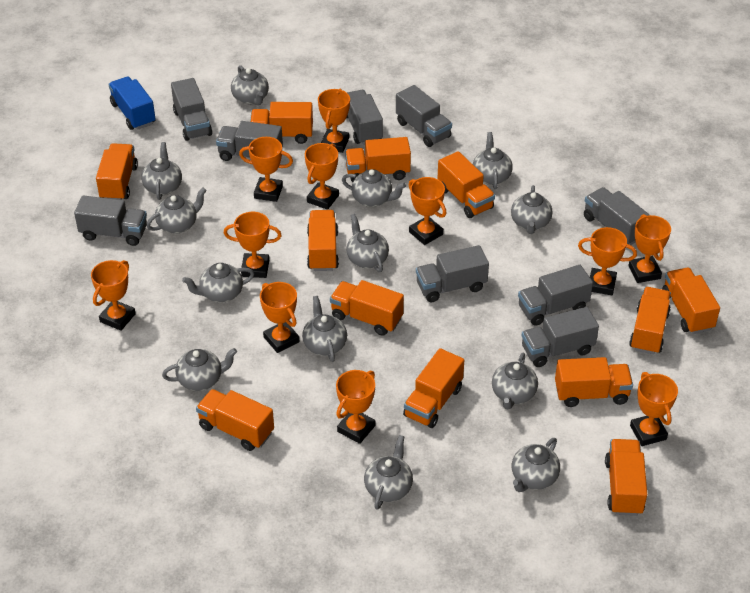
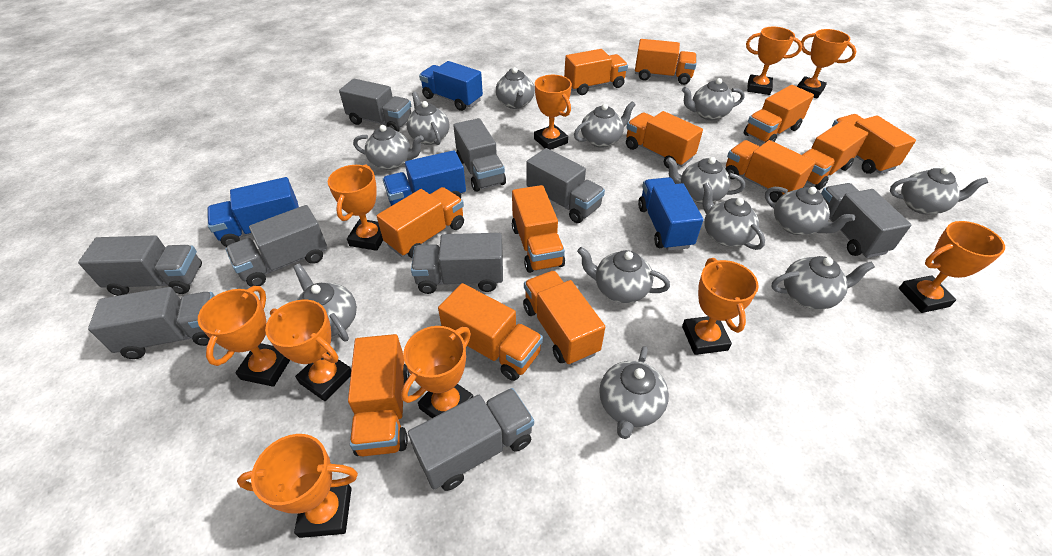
blue truck: [108,76,156,130] = 1 -> [207,177,299,247] [383,150,466,206] [419,61,483,111] [638,177,703,251] = 4
orange trophy: [91,260,136,331] [224,212,282,278] [239,137,293,202] [260,282,299,353] [305,143,339,210] [318,89,350,153] [336,370,375,444] [409,177,447,245] [578,227,637,295] [629,214,671,283] [630,372,678,446] = 11 -> [198,286,290,387] [237,434,358,538] [265,300,351,401] [328,164,383,251] [401,326,474,418] [534,75,572,150] [682,258,759,355] [746,27,802,95] [797,29,857,99] [899,221,1005,313] = 10

